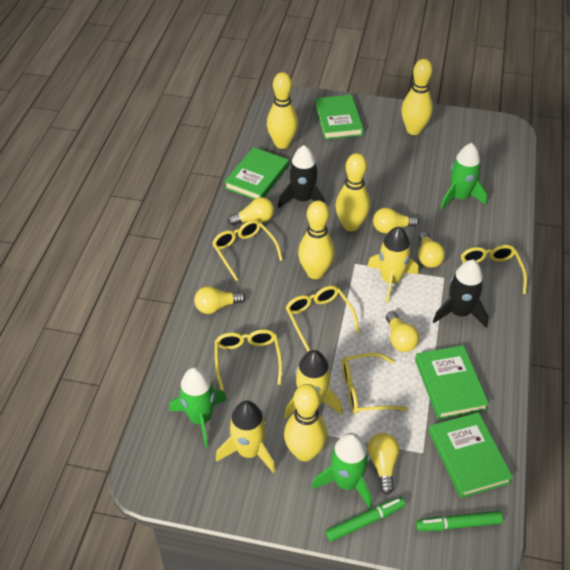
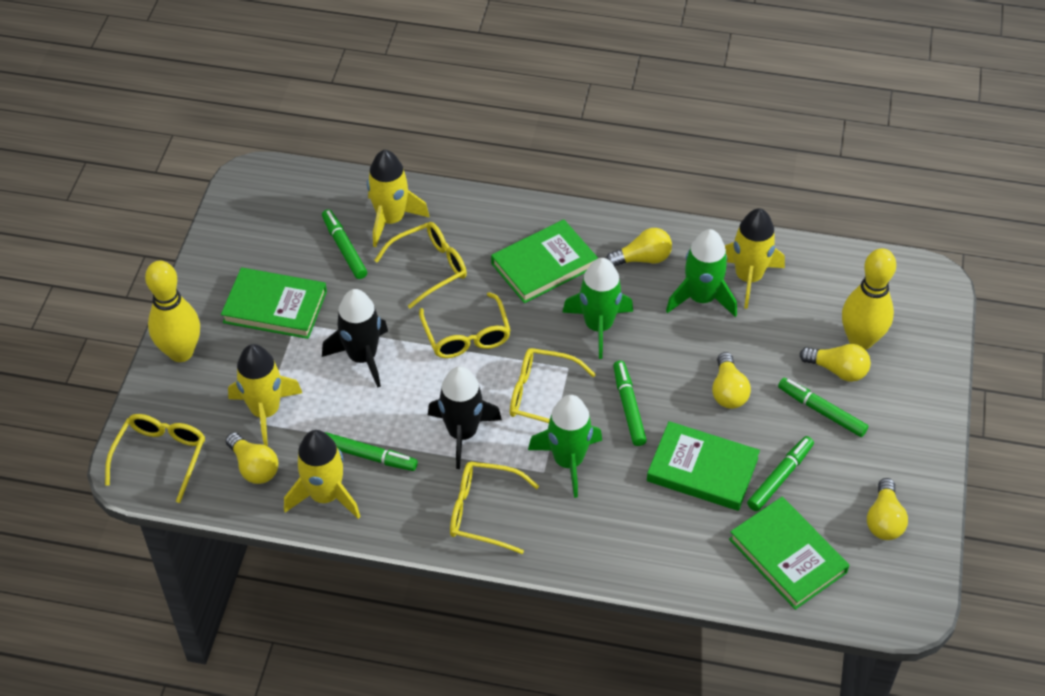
green marker: [326,497,405,542] [416,511,503,531] = 2 -> [322,209,367,279] [324,432,418,471] [613,361,647,446] [747,436,814,511] [778,378,868,437] = 5
yellow bowling pin: [267,72,298,149] [284,384,328,461] [298,201,335,279] [335,153,370,232] [401,59,433,135] = 5 -> [145,261,200,362] [842,248,896,350] = 2
yellow light bulb: [194,286,246,314] [228,197,274,225] [367,433,399,495] [373,208,419,233] [386,311,419,352] [418,232,445,268] = 6 -> [225,432,278,484] [606,228,672,267] [712,352,751,409] [800,344,871,382] [867,478,908,540] = 5
yellow rocket: [216,401,276,473] [284,350,343,419] [367,227,418,303] = 3 -> [228,344,302,446] [284,430,361,519] [367,149,430,247] [725,208,785,309] = 4

